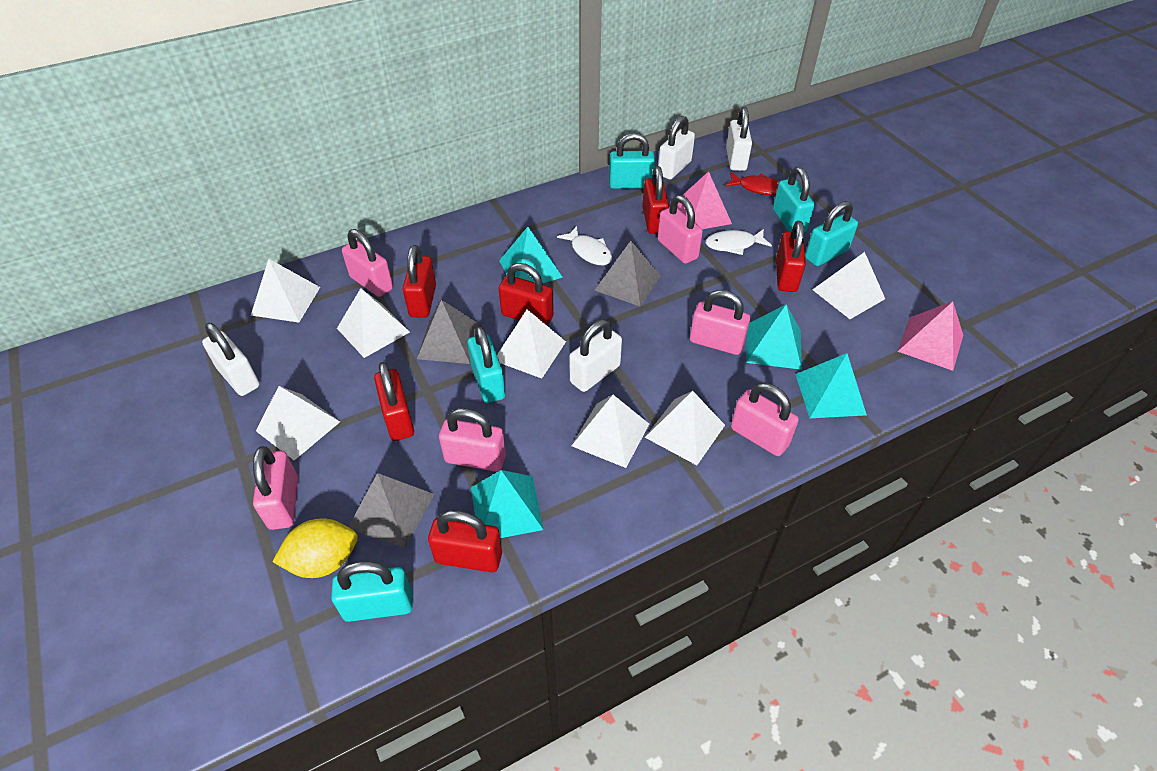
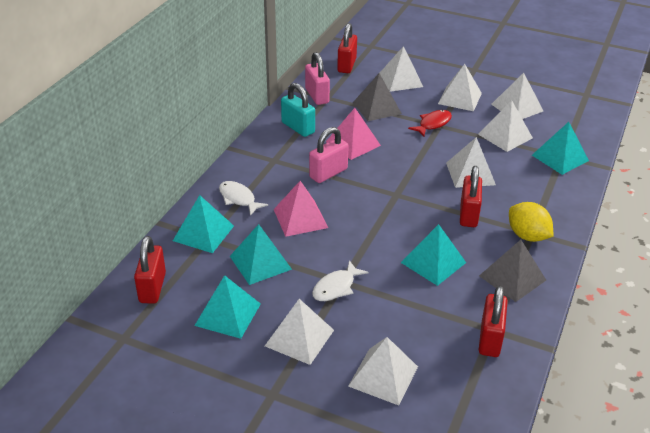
grey pyramid: [348,473,435,548] [417,300,481,364] [595,241,661,306] = 3 -> [353,73,402,121] [479,240,546,302] = 2
pink padlock: [253,446,298,530] [342,229,393,297] [439,408,506,472] [658,195,703,264] [690,290,750,355] [731,383,799,456] = 6 -> [305,52,330,105] [309,127,349,183] = 2
red padlock: [374,362,414,441] [403,245,436,318] [428,510,502,572] [498,263,553,326] [642,166,669,234] [776,221,806,292] = 6 -> [134,236,166,304] [337,23,357,73] [460,166,482,227] [479,286,508,357] = 4
turquoise padlock: [331,561,412,622] [467,326,505,403] [609,133,655,189] [773,167,815,233] [805,201,858,266] = 5 -> [281,83,315,137] = 1
turquoise pyramid: [471,470,544,538] [499,227,563,283] [746,304,802,370] [795,353,867,418] = 4 -> [173,195,234,253] [194,275,261,339] [230,224,292,285] [401,224,466,286] [532,122,589,175] = 5
white padlock: [202,323,260,396] [569,320,622,392] [658,116,695,179] [726,107,752,171] = 4 -> none = 0

